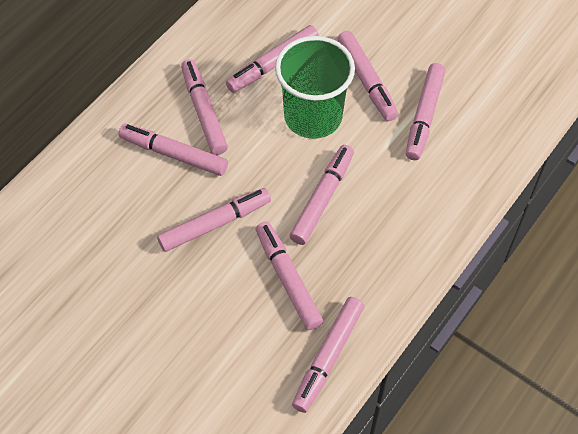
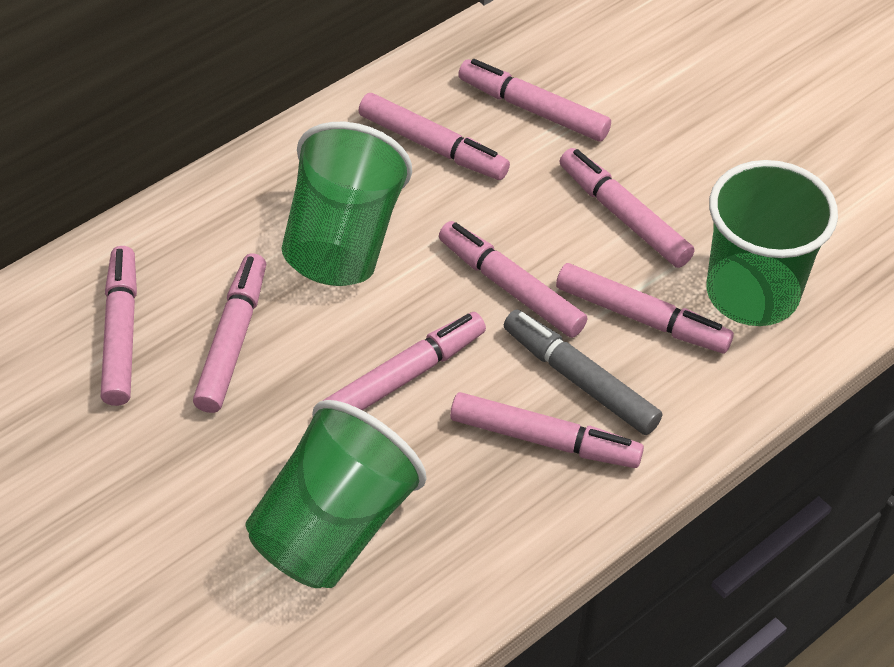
green cup: [275,36,355,139] = 1 -> [246,400,427,588] [281,122,412,286] [707,160,838,326] = 3
grey marker: none = 0 -> [504,309,662,435] = 1

